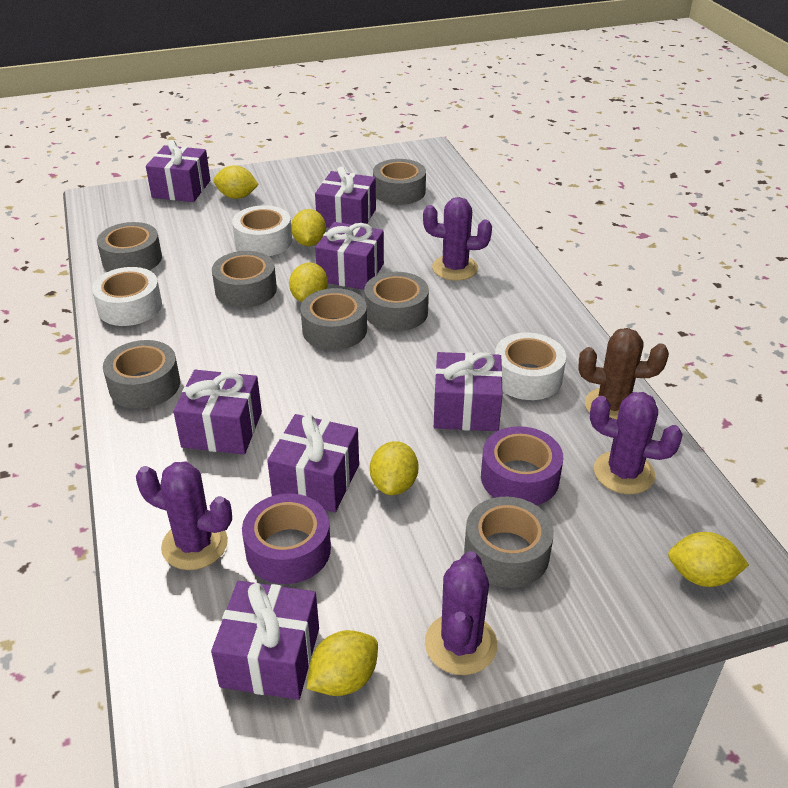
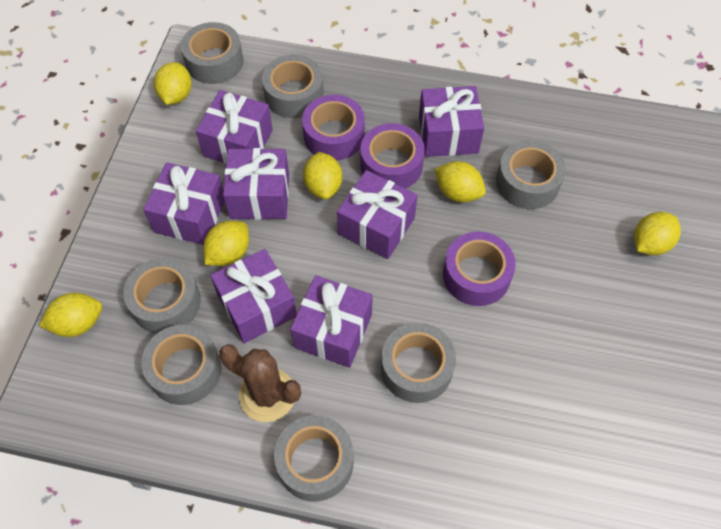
purple cactus: [136,462,232,570] [423,197,492,281] [425,551,497,675] [590,392,683,494] = 4 -> none = 0
purple tape: [242,494,331,584] [481,426,563,506] = 2 -> [302,95,365,161] [360,123,425,189] [443,231,516,306] = 3
white tape: [92,267,162,326] [232,205,292,256] [495,333,566,400] = 3 -> none = 0

